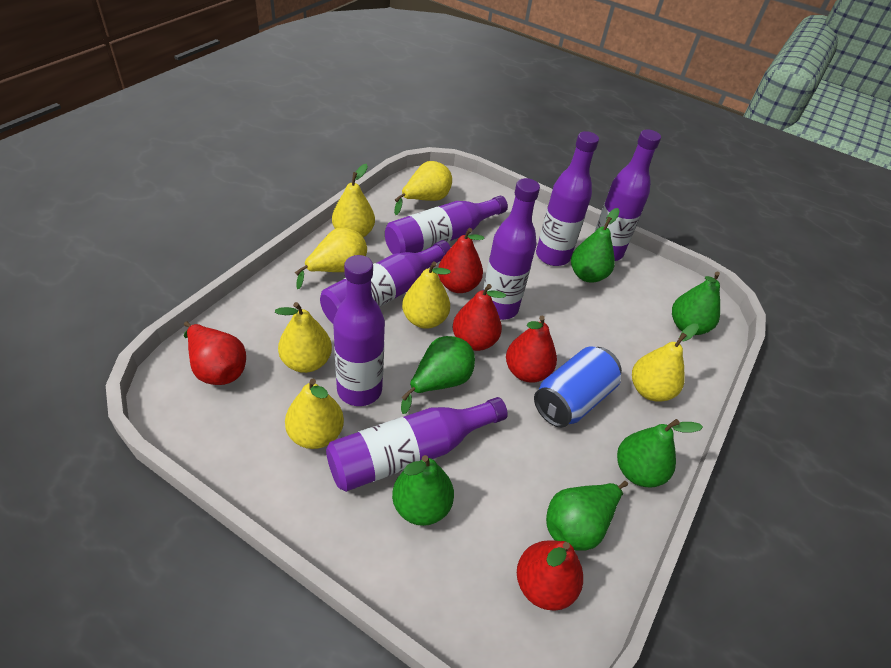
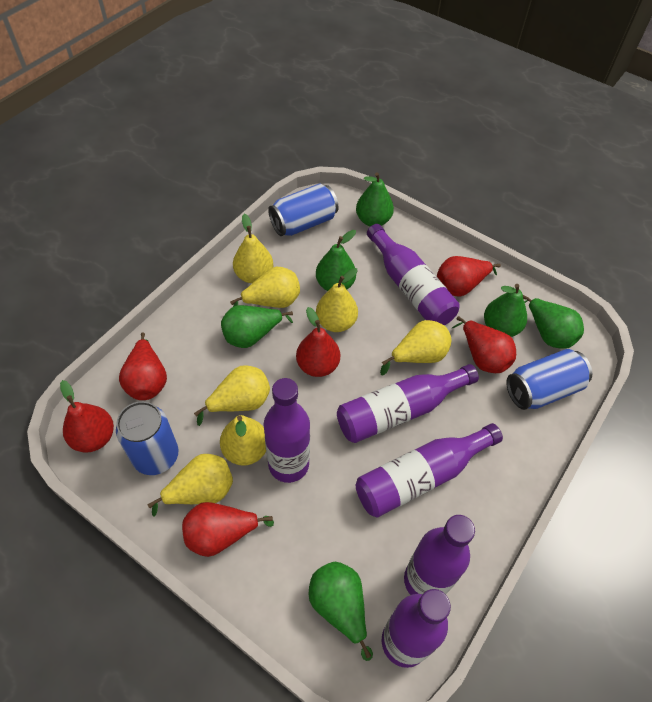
blue can: [534,346,622,428] = 1 -> [116,401,179,475] [268,184,339,236] [506,349,592,410] = 3
purple bottle: [320,240,451,323] [326,397,508,492] [333,255,385,406] [385,196,508,254] [483,178,540,320] [536,131,599,266] [595,129,661,261] = 7 -> [264,378,310,483] [337,364,479,443] [356,423,503,518] [367,224,460,325] [382,589,451,668] [404,515,475,595] = 6
red pear: [184,321,246,385] [438,228,484,293] [453,284,506,351] [506,316,557,383] [517,540,583,611] = 5 -> [60,380,114,453] [119,332,167,400] [182,502,274,557] [296,307,340,377] [437,256,501,297] [452,316,516,373] = 6

